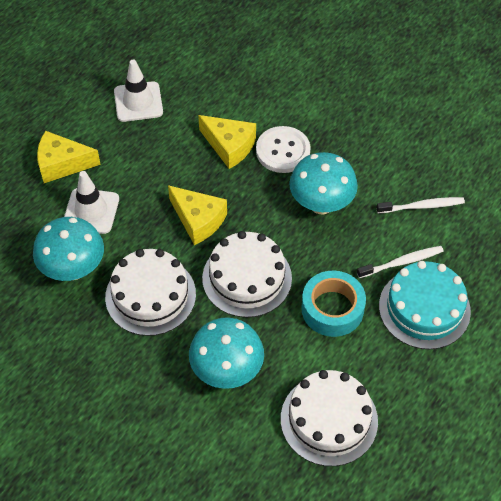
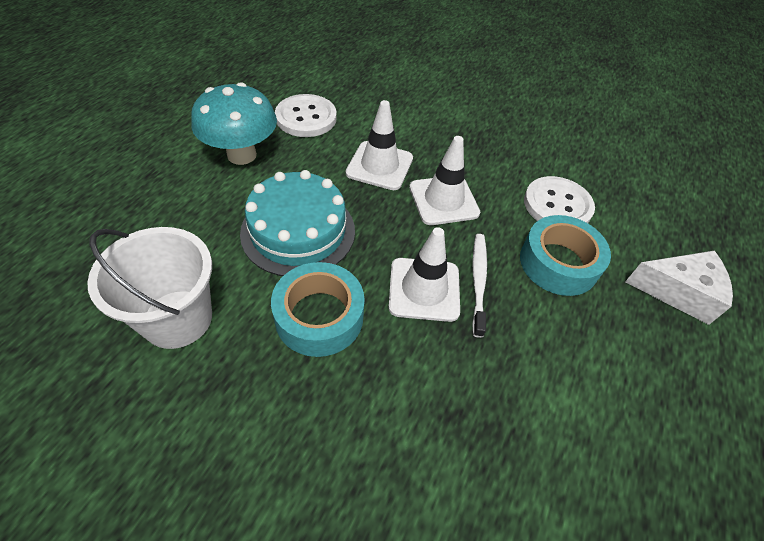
turquoise mushroom: [33,217,104,281] [189,317,264,389] [289,152,358,214] = 3 -> [191,82,277,165] = 1
turquoise tape: [301,271,366,337] = 1 -> [271,262,365,357] [520,215,611,296] = 2
white bucket: none = 0 -> [87,227,212,349] = 1
white button: [256,126,311,173] = 1 -> [275,94,337,137] [524,176,595,223] = 2
white cake: [105,249,196,336] [202,231,292,318] [281,370,378,466] = 3 -> none = 0
white cheese: none = 0 -> [625,251,733,325] = 1
white toothbrush: [357,246,444,278] [376,197,465,213] = 2 -> [472,234,487,338] = 1
white traffic cone: [64,171,119,234] [114,60,163,122] = 2 -> [346,100,413,190] [388,227,460,322] [409,136,480,225] = 3
yellow cheese: [37,131,101,183] [168,185,227,245] [198,115,256,169] = 3 -> none = 0

